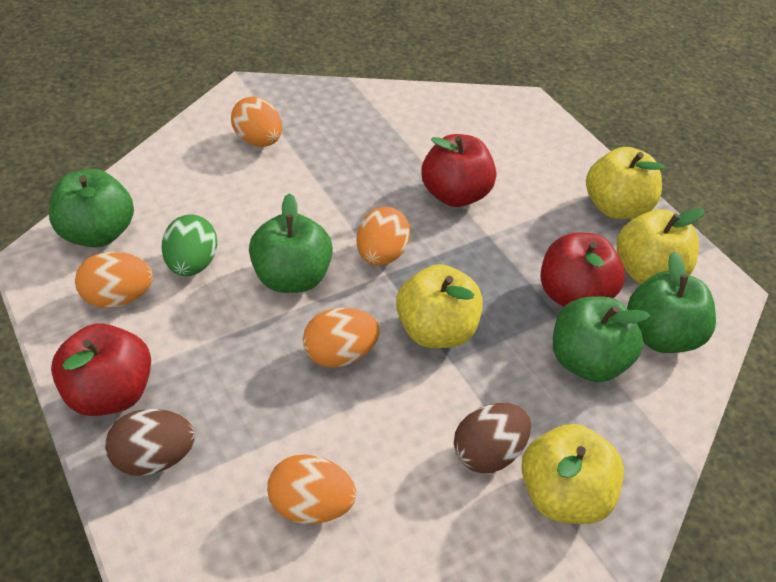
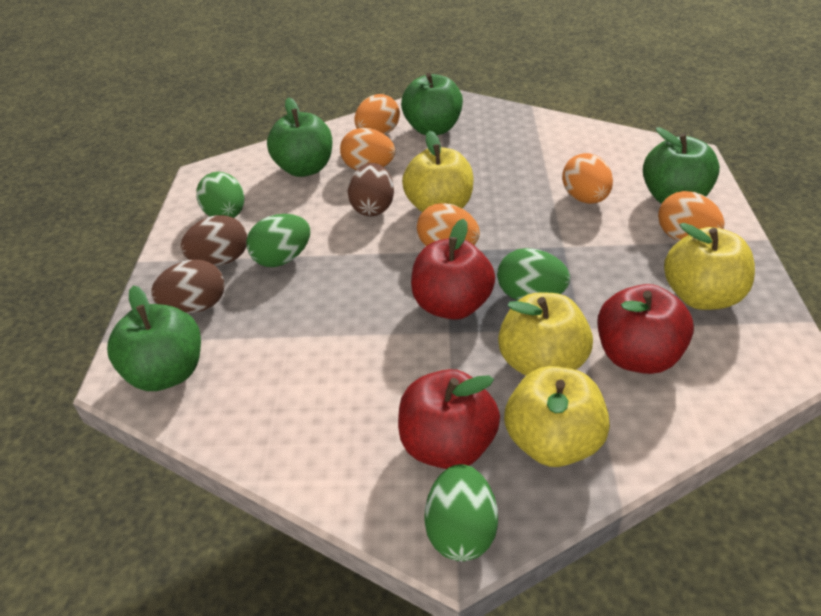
brown egg: [105,409,195,476] [454,403,531,473] = 2 -> [151,259,225,313] [180,215,247,266] [347,163,394,216] = 3
green egg: [162,214,217,276] = 1 -> [196,172,244,218] [246,214,310,267] [424,464,498,561] [497,248,570,300] = 4

